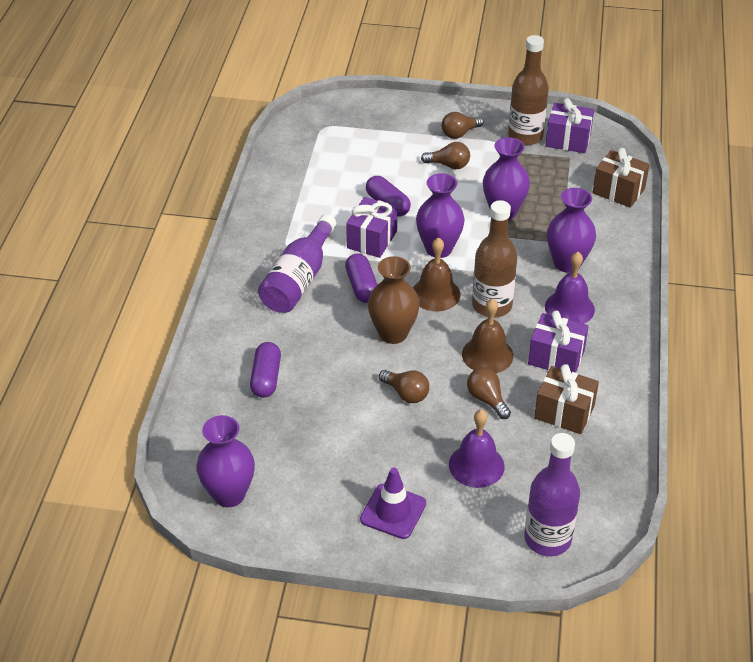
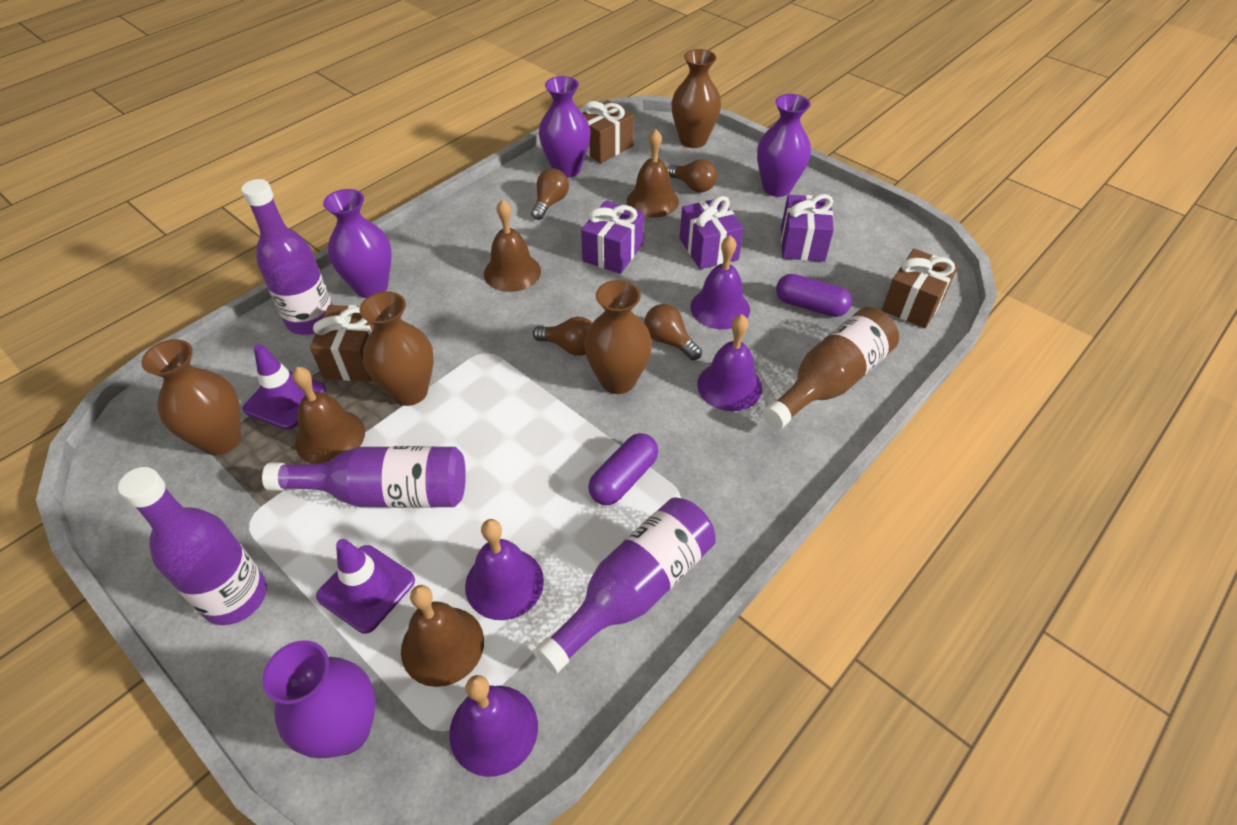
brown bell: [413,238,461,311] [462,298,513,373] = 2 -> [292,367,365,464] [401,585,484,687] [484,199,541,292] [627,129,679,218] = 4
brown bottle: [472,200,517,317] [508,35,549,145] = 2 -> [763,307,899,429] = 1
brown gift: [534,364,599,434] [592,148,650,208] = 2 -> [310,305,375,382] [583,100,634,163] [882,249,958,328] = 3
brown vase: [368,256,420,344] = 1 -> [141,339,241,455] [360,291,434,406] [584,280,652,394] [671,49,721,148] = 4
purple bell: [449,409,504,488] [545,252,595,324] = 2 -> [449,675,538,777] [465,519,544,620] [690,235,750,329] [697,314,762,411] = 4
purple bottle: [258,214,337,313] [524,433,580,557] = 2 -> [118,467,267,625] [241,179,333,335] [262,446,466,508] [535,497,716,673] = 4
purple capsule: [250,342,281,398] [345,253,378,303] [366,176,411,216] = 3 -> [588,433,658,505] [776,274,852,317] = 2
purple traffic cone: [360,468,426,539] = 1 -> [243,344,326,430] [316,539,415,634] = 2

